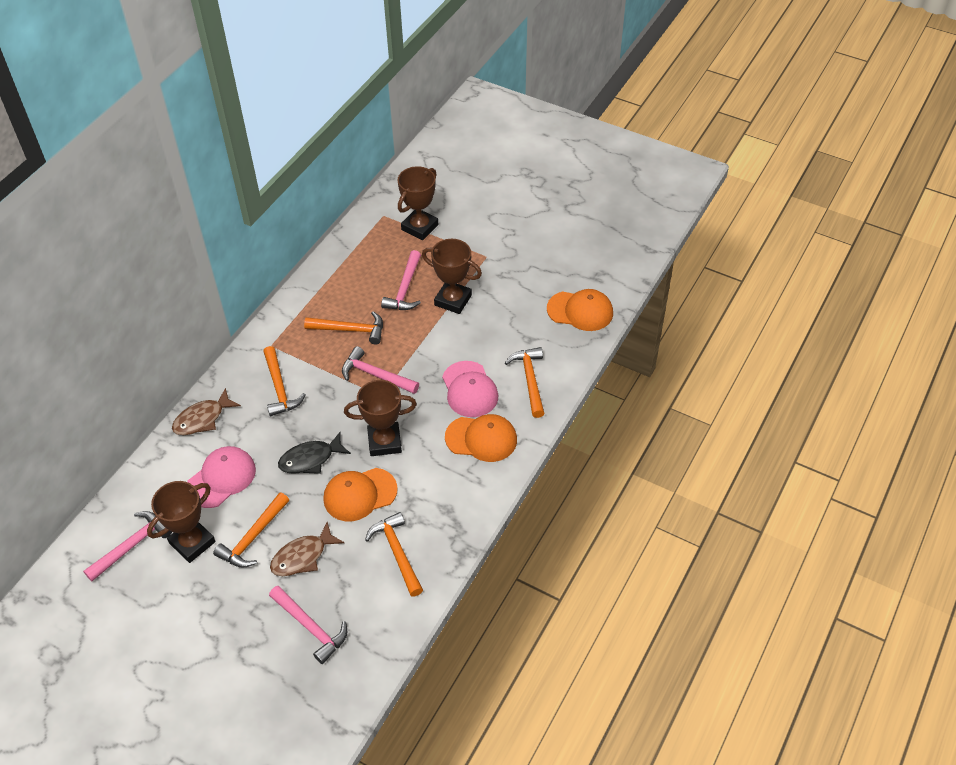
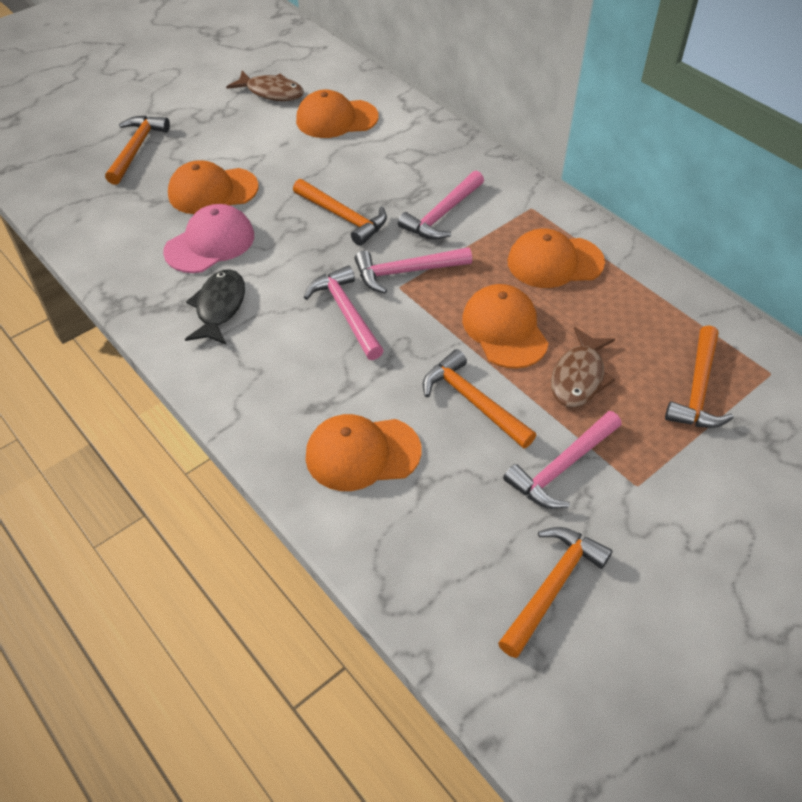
brown trophy: [147,481,216,563] [344,380,417,456] [397,166,438,240] [422,239,482,314] = 4 -> none = 0
orange cap: [323,468,398,521] [445,414,517,462] [547,289,613,331] = 3 -> [168,160,259,214] [296,89,378,138] [306,414,422,491] [462,284,549,369] [508,228,605,288] = 5
pink cap: [187,446,256,508] [442,361,498,417] = 2 -> [163,204,254,273] = 1

